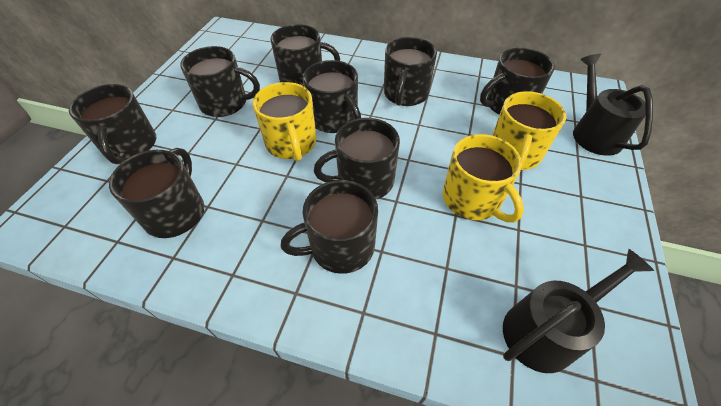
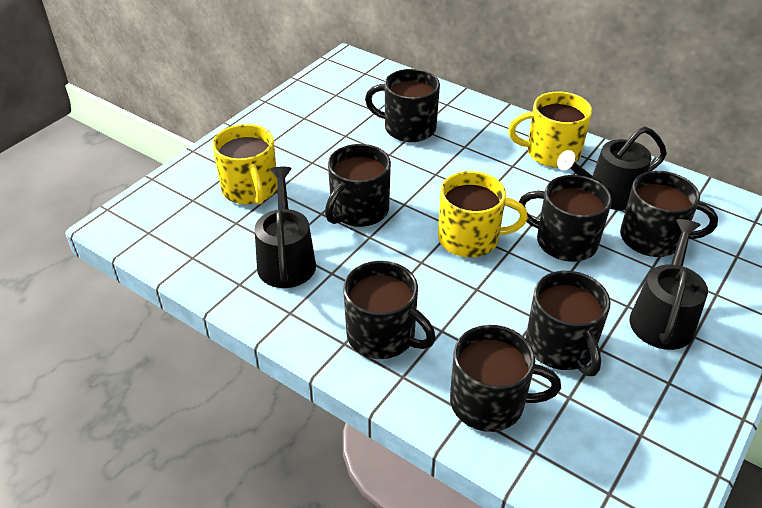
black mug: [69,84,156,164] [109,148,204,238] [180,46,260,117] [270,24,340,86] [281,180,378,274] [303,60,361,133] [314,118,400,199] [384,37,437,106] [480,48,555,115] = 9 -> [325,144,391,227] [343,261,436,359] [365,69,440,142] [450,325,561,432] [519,175,612,262] [526,271,611,376] [620,171,718,257] = 7
black watering can: [503,249,654,373] [573,54,653,156] = 2 -> [255,166,316,288] [557,127,667,210] [630,219,708,350] = 3

